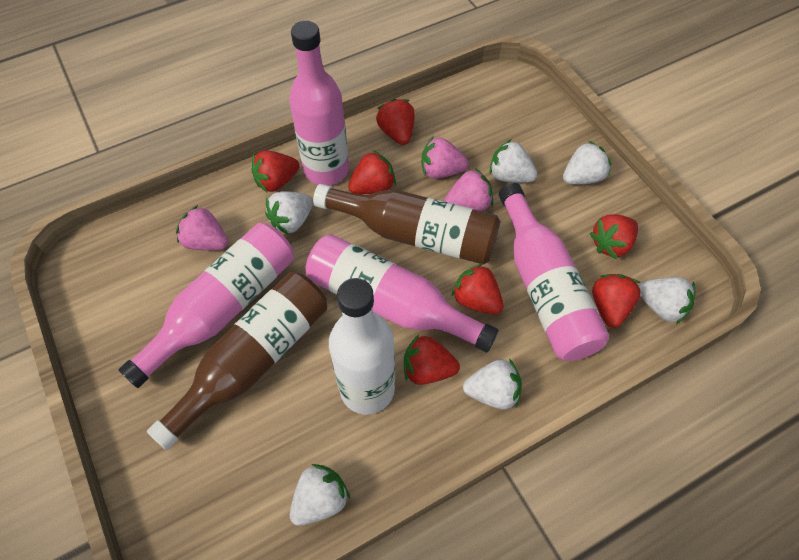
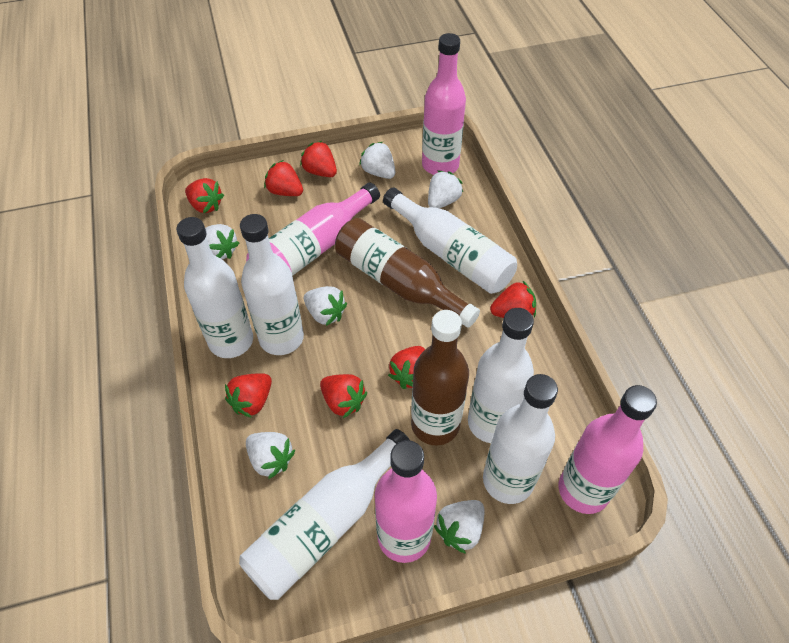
pink strawberry: [176,205,228,250] [421,137,469,179] [444,168,493,211] = 3 -> none = 0
white bottle: [329,278,395,415] = 1 -> [176,217,253,358] [239,429,410,600] [240,214,304,355] [383,188,517,294] [468,308,534,443] [483,374,558,504] = 6

